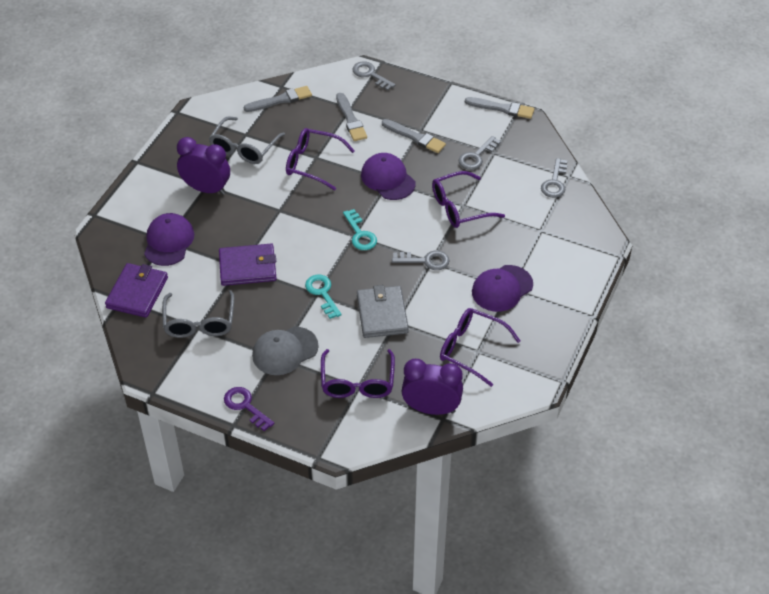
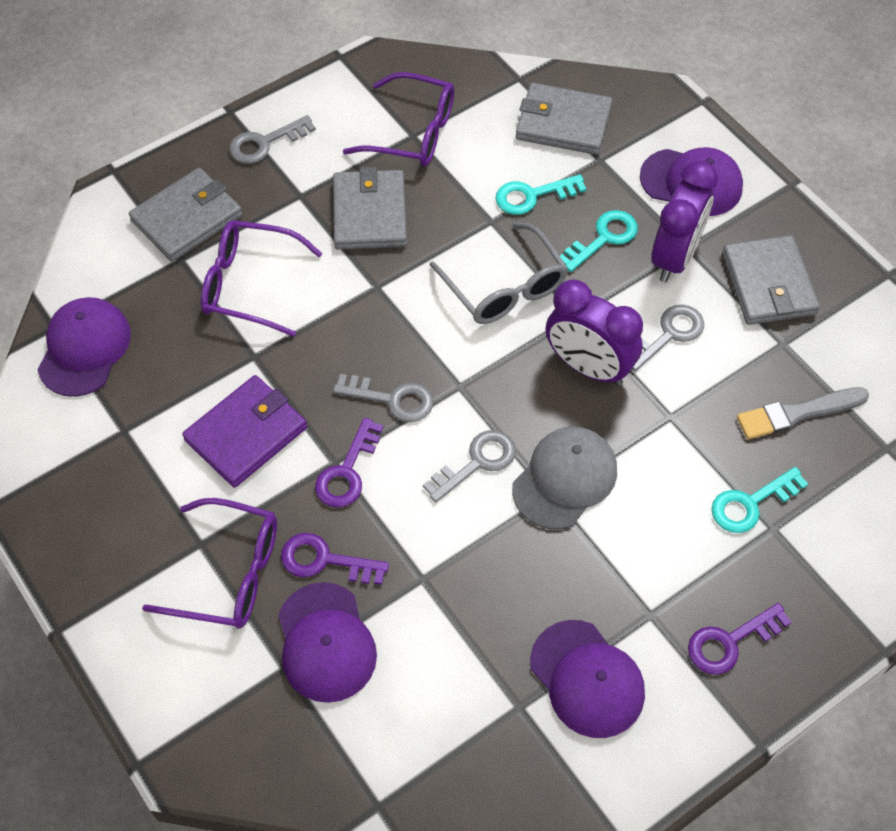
grey brush: [244,86,312,112] [336,93,367,141] [382,119,446,153] [465,97,534,119] = 4 -> [737,387,869,439] = 1
grey glasses: [162,290,234,338] [209,117,285,164] = 2 -> [430,222,568,324] = 1
grey wallet: [357,285,409,338] = 1 -> [129,168,242,262] [333,167,407,250] [516,83,613,155] [722,235,820,325] = 4
purple cap: [144,213,194,266] [361,153,416,200] [472,265,533,312] = 3 -> [38,297,131,397] [278,582,377,703] [530,620,645,738] [640,147,743,216] = 4
purple glasses: [286,128,355,191] [321,349,395,398] [432,171,505,228] [440,308,520,387] = 4 -> [142,498,277,629] [201,220,323,337] [343,72,454,166] = 3
purple key: [224,387,275,431] = 1 -> [281,533,389,585] [315,418,384,507] [688,603,792,675] = 3
purple wallet: [105,263,168,318] [219,244,277,286] = 2 -> [182,375,307,488] = 1
turquoise key: [305,275,342,319] [343,209,377,250] = 2 -> [495,174,586,215] [560,210,638,272] [711,467,808,533] = 3

